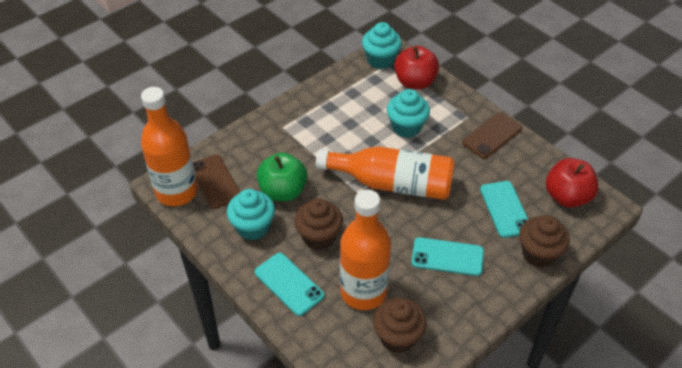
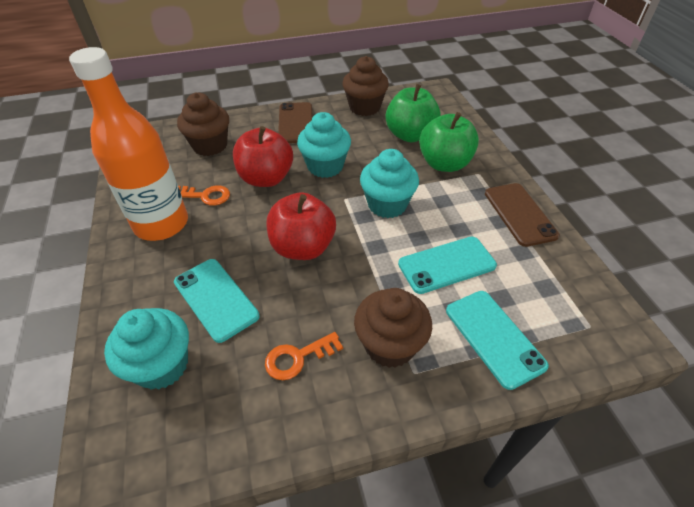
green apple: [257,153,307,201] = 1 -> [386,84,441,142] [419,112,479,172] = 2
orange bottle: [141,87,198,206] [316,146,455,200] [340,189,391,310] = 3 -> [69,47,188,241] = 1
orange key: none = 0 -> [178,185,230,206] [265,332,343,380] = 2

